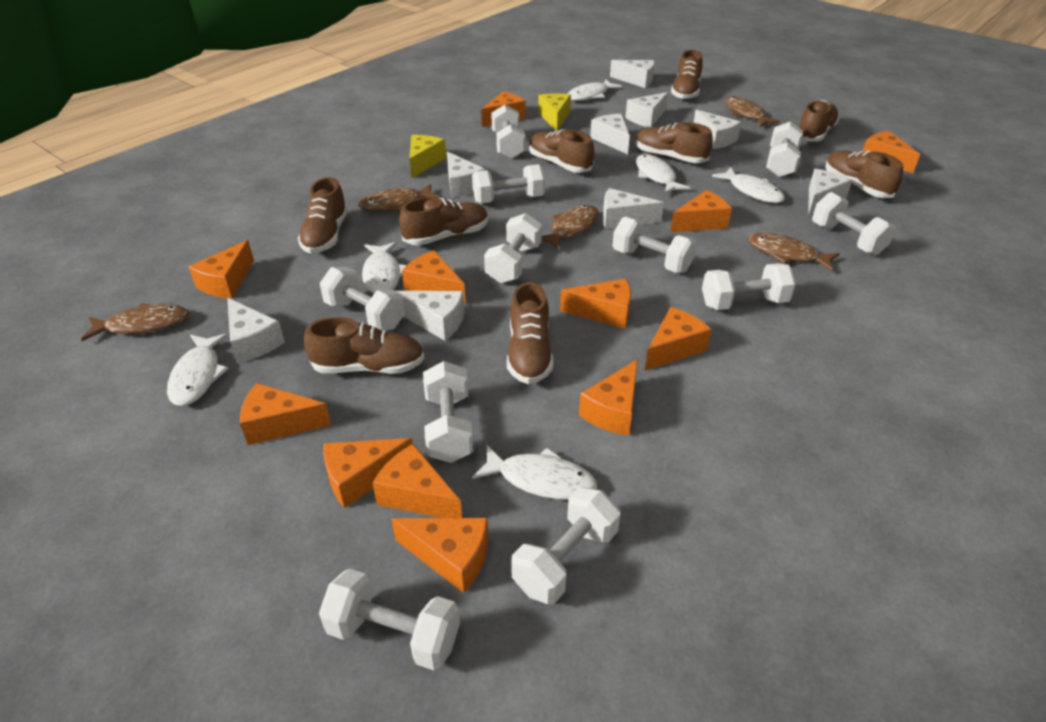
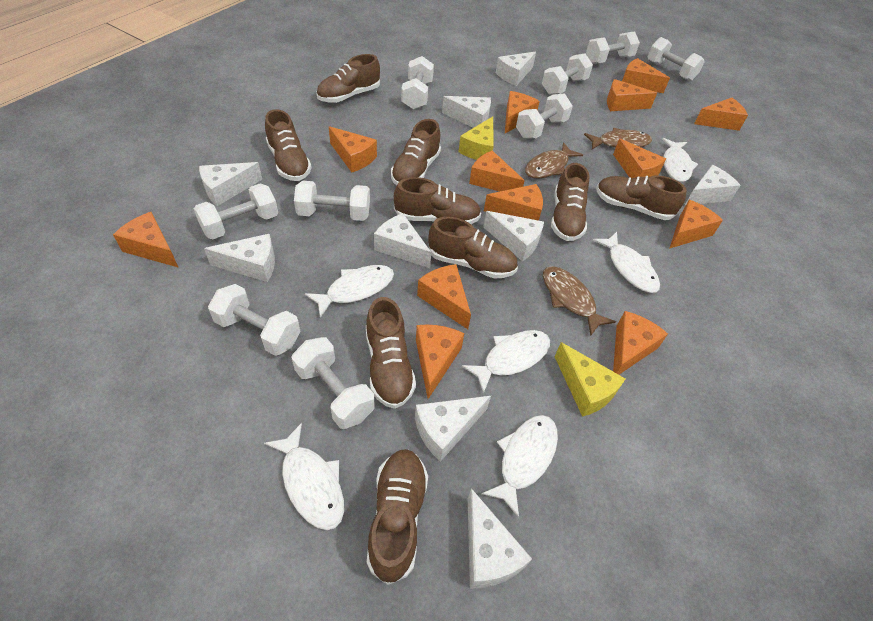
brown fish: [81,303,189,341] [358,184,440,211] [542,205,599,250] [725,97,780,127] [748,233,839,272] = 5 -> [525,142,583,179] [543,266,616,336] [584,128,652,149] = 3
orange cheese: [189,240,254,299] [240,383,331,445] [323,438,413,508] [372,444,462,518] [391,518,489,593] [402,250,466,305] [481,91,526,127] [560,279,631,329] [579,359,638,436] [645,307,712,371] [670,190,732,233] [863,131,920,173] = 12 -> [113,212,179,268] [329,126,377,172] [416,325,464,399] [417,264,471,329] [469,150,525,191] [484,184,543,221] [505,91,540,133] [607,79,657,111] [613,139,666,178] [613,311,668,375] [622,58,670,93] [669,200,723,249] [694,97,748,131] = 13
white dumbbell: [319,569,460,670] [320,267,405,331] [423,361,473,463] [472,164,545,204] [484,213,542,284] [491,105,526,159] [511,487,621,604] [613,217,697,273] [702,263,796,310] [766,121,803,177] [812,192,896,255] = 11 -> [194,183,278,239] [208,284,301,356] [291,337,375,429] [294,181,370,221] [401,56,434,110] [516,93,573,139] [542,54,593,95] [586,31,640,64] [648,37,705,81] = 9

